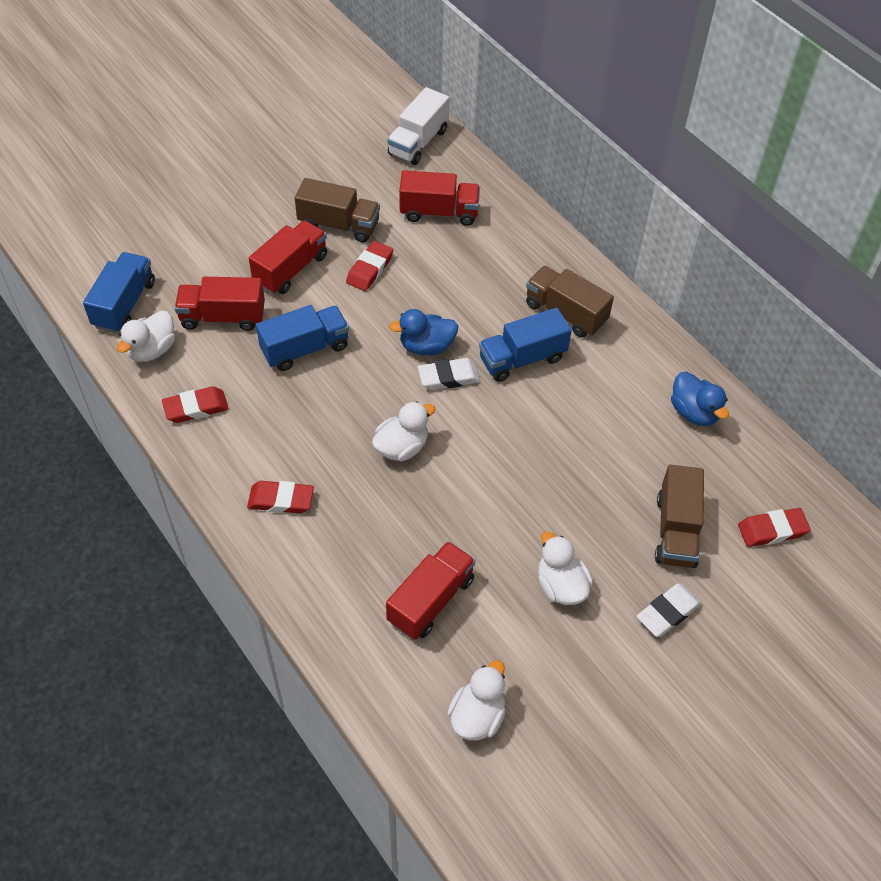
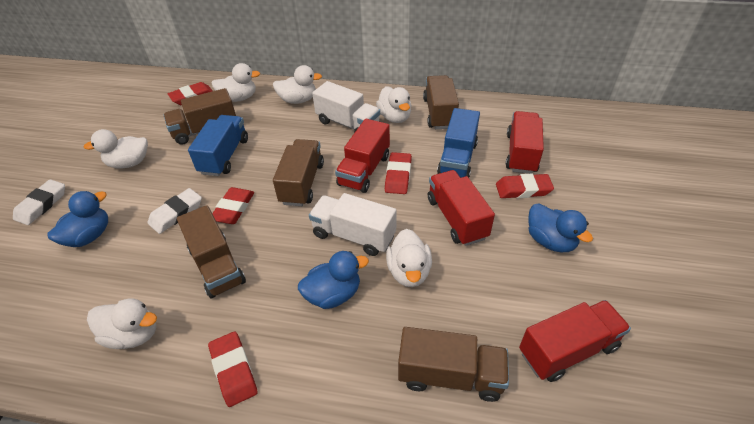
blue duck: [389,309,458,355] [671,372,729,426] = 2 -> [47,191,108,247] [298,251,369,309] [528,203,593,252] = 3
blue truck: [83,252,155,333] [256,305,349,371] [479,308,572,382] = 3 -> [188,115,248,176] [437,108,480,178] = 2
brown truck: [295,178,380,243] [526,266,614,337] [655,464,704,568] = 3 -> [164,88,236,145] [177,205,246,298] [273,139,324,206] [398,327,509,402] [423,75,459,129] = 5
red eraser: [162,386,229,423] [247,481,314,513] [346,241,393,291] [738,508,811,547] = 4 -> [168,82,212,105] [208,332,258,407] [212,187,254,224] [385,152,412,194] [496,174,554,198] = 5
white duck: [117,311,175,362] [372,402,435,461] [447,660,506,741] [538,532,593,605] = 4 -> [84,129,148,169] [87,298,157,349] [212,63,260,102] [273,65,322,104] [376,86,411,123] [386,229,432,287] = 6
white truck: [388,87,449,165] = 1 -> [309,193,396,256] [312,81,380,133] = 2

